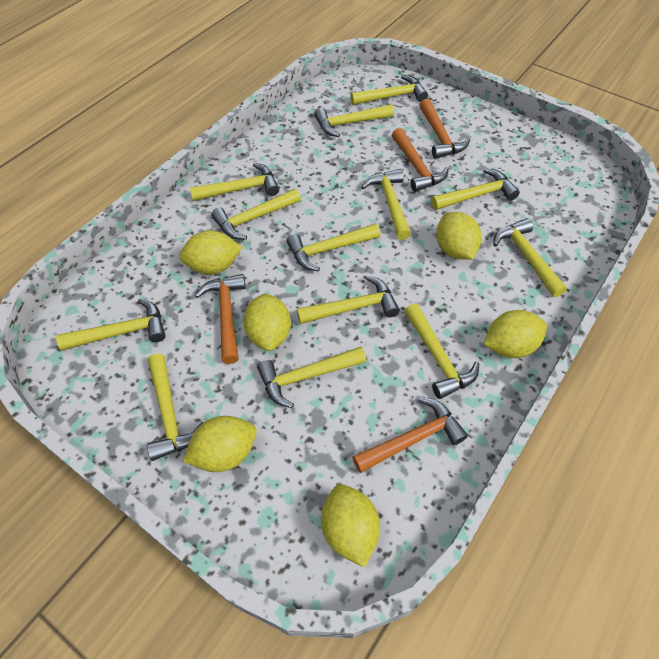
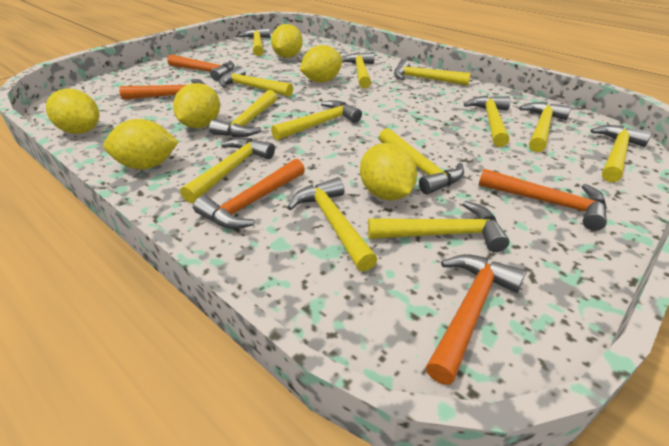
orange hammer: [195,274,246,364] [352,397,468,473] [392,128,449,192] [420,99,470,159] = 4 -> [119,79,204,100] [167,54,235,81] [193,159,305,229] [426,254,526,385] [479,169,607,231] = 5

